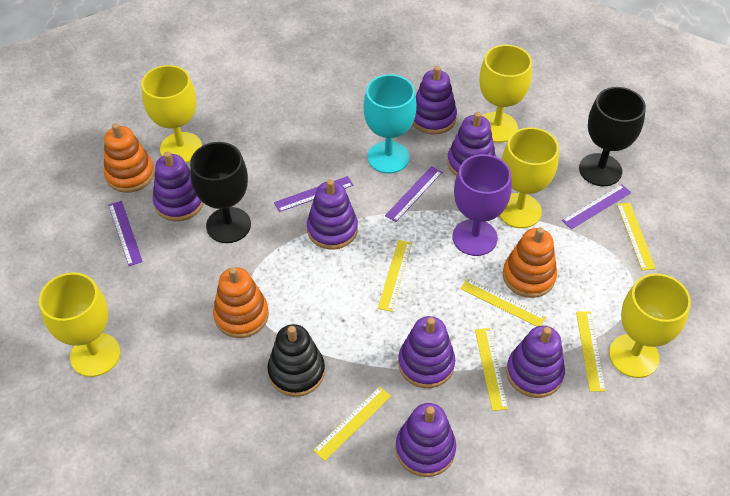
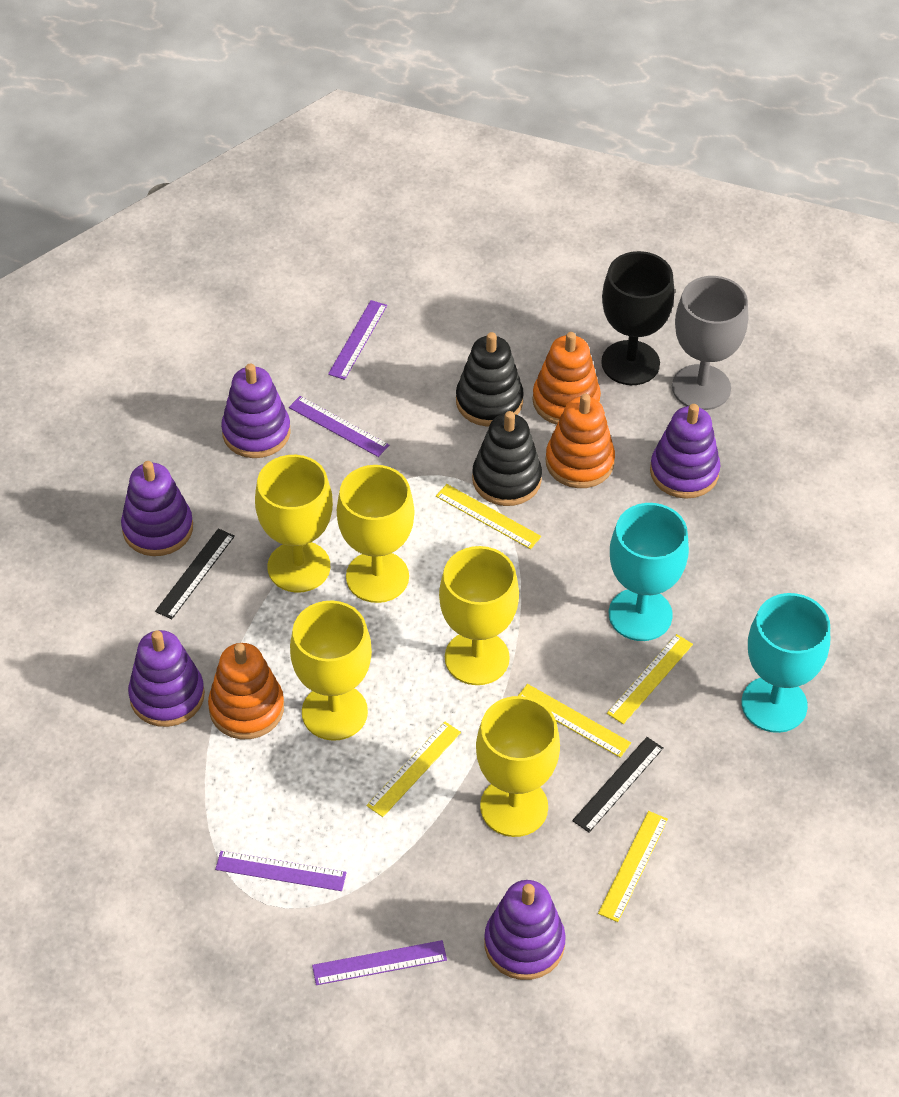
black goblet: [190,142,251,243] [579,87,646,186] = 2 -> [601,251,674,385] = 1
black ruler: none = 0 -> [155,528,235,619] [572,737,664,833] = 2
black stacking toy: [267,324,325,397] = 1 -> [456,332,524,427] [472,411,542,506] = 2
grey goblet: none = 0 -> [672,276,748,410] = 1
purple goblet: [452,154,512,256] = 1 -> none = 0
purple stacking toy: [153,152,204,221] [307,179,358,249] [396,403,456,477] [398,316,455,388] [413,66,457,134] [447,112,496,177] [506,326,565,398] = 7 -> [121,461,193,556] [128,630,205,727] [221,363,291,458] [484,880,566,980] [650,404,721,499] = 5
turquoise goblet: [364,74,417,174] = 1 -> [609,503,689,641] [741,593,830,733] = 2
yellow ruler: [313,386,391,461] [378,240,412,312] [460,278,546,327] [475,328,508,411] [576,312,606,392] [617,203,656,271] = 6 -> [366,722,461,817] [436,484,541,549] [518,684,631,758] [598,811,668,922] [607,634,693,724] = 5

